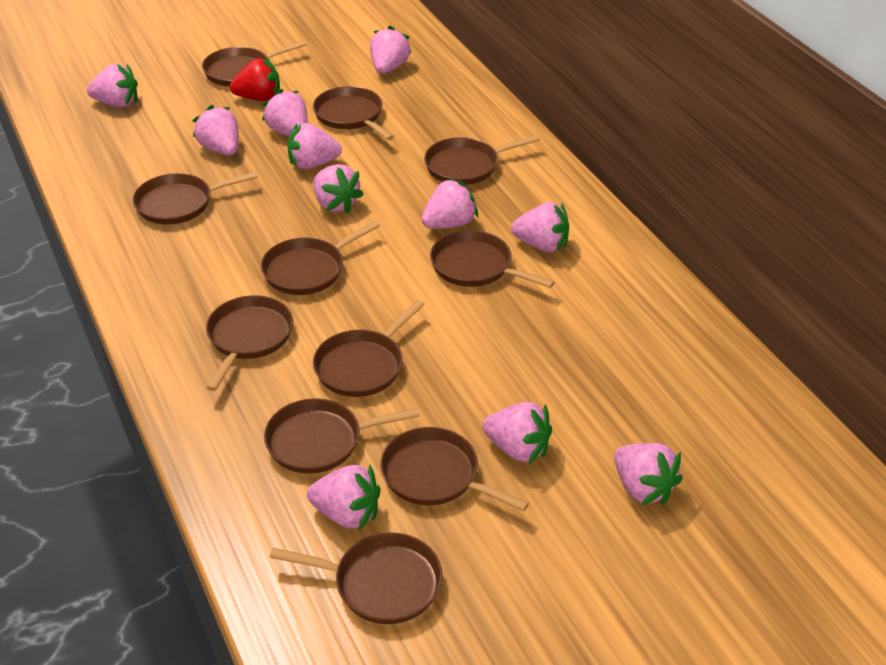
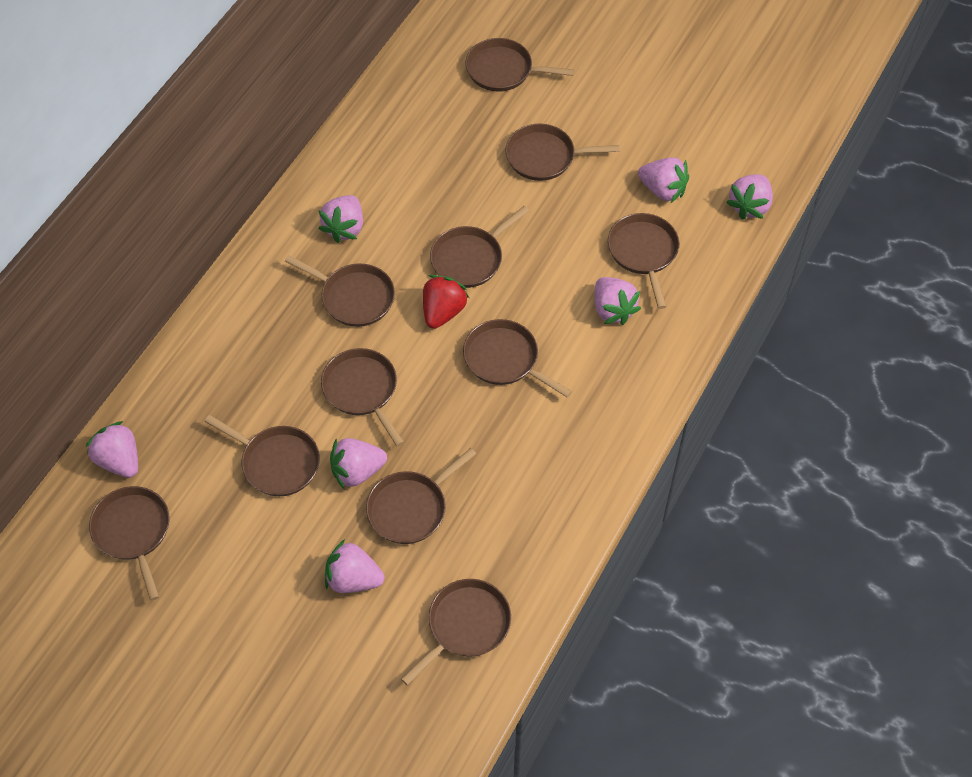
pink strawberry: [87,64,138,107] [192,105,239,155] [262,89,308,136] [288,123,342,169] [307,465,380,531] [313,164,364,214] [370,26,412,73] [422,178,478,229] [482,402,552,464] [511,202,569,252] [614,443,683,505] = 11 -> [86,421,138,478] [319,195,363,243] [325,539,385,593] [330,438,387,490] [594,277,641,325] [638,158,689,203] [726,174,773,219] = 7

